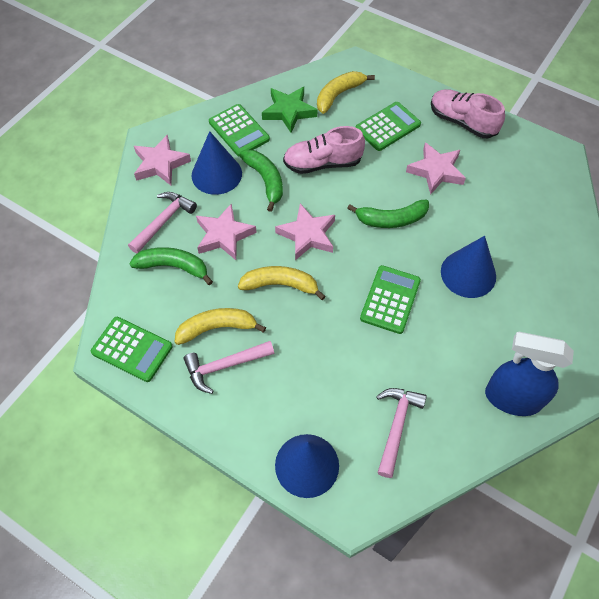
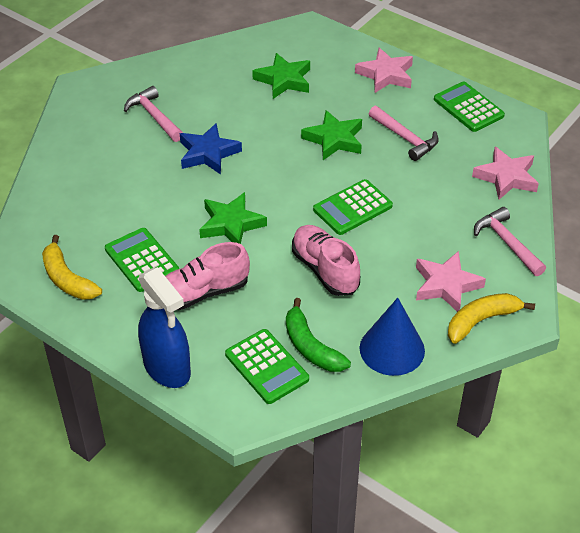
blue cone: [191,131,242,195] [275,434,339,498] [441,236,496,298] = 3 -> [360,298,425,376] = 1
blue star: none = 0 -> [180,123,242,175] = 1
green banana: [130,247,213,285] [239,150,283,212] [347,200,429,228] = 3 -> [286,298,351,372] = 1
green star: [262,87,318,133] = 1 -> [199,192,267,244] [252,53,310,99] [301,110,362,160] = 3
pink star: [134,135,191,185] [196,203,257,260] [275,203,335,260] [406,142,466,195] = 4 -> [355,48,413,93] [416,251,486,312] [472,147,539,200] = 3
yellow banana: [174,308,266,345] [238,266,326,300] [317,71,375,114] = 3 -> [42,235,102,300] [448,293,535,344] = 2

